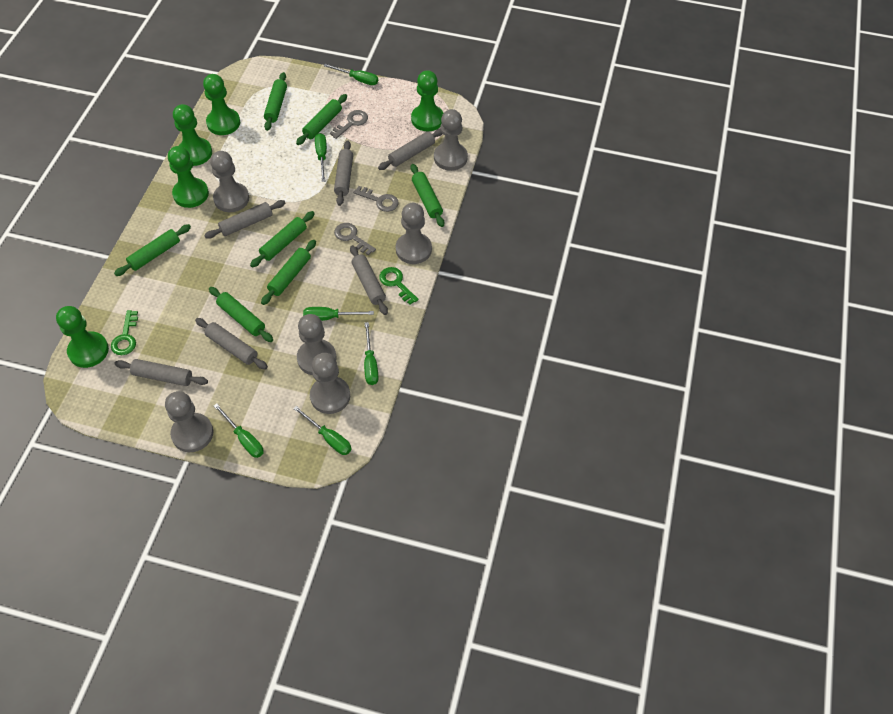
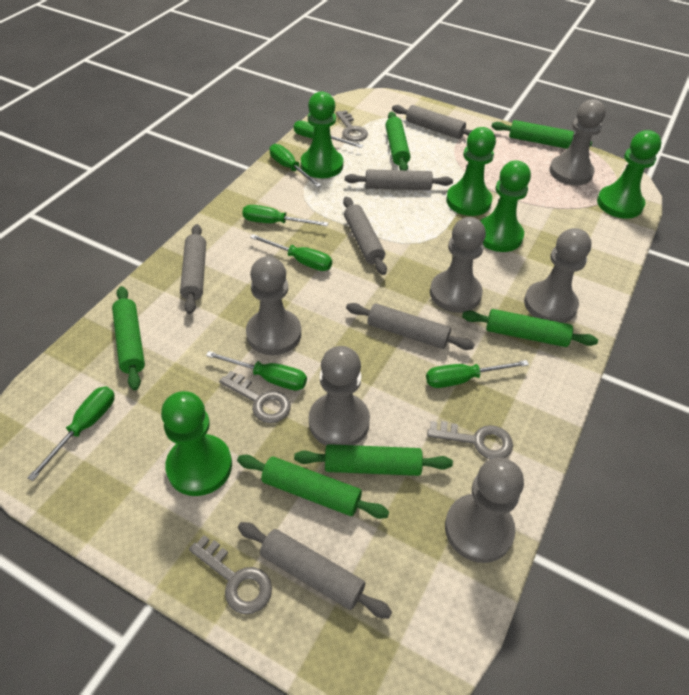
green key: [111,310,138,355] [379,267,419,305] = 2 -> none = 0
green rolling pin: [114,224,191,276] [209,287,273,342] [250,211,315,268] [261,240,316,305] [264,72,287,131] [296,94,347,145] [411,164,444,227] = 7 -> [112,286,145,390] [237,455,389,519] [294,444,453,476] [385,112,410,170] [462,309,598,347] [491,120,592,149] = 6
green screwdriver: [214,404,264,458] [293,406,352,455] [303,307,374,321] [315,133,327,182] [324,64,378,85] [364,322,378,385] = 6 -> [27,387,115,481] [206,351,307,391] [242,205,328,226] [250,234,332,271] [270,144,322,187] [294,121,363,148] [426,360,529,388] = 7
grey key: [330,110,368,139] [334,223,376,255] [353,186,399,212] = 3 -> [189,535,272,614] [219,371,291,423] [336,110,368,142] [427,421,513,459] = 4

